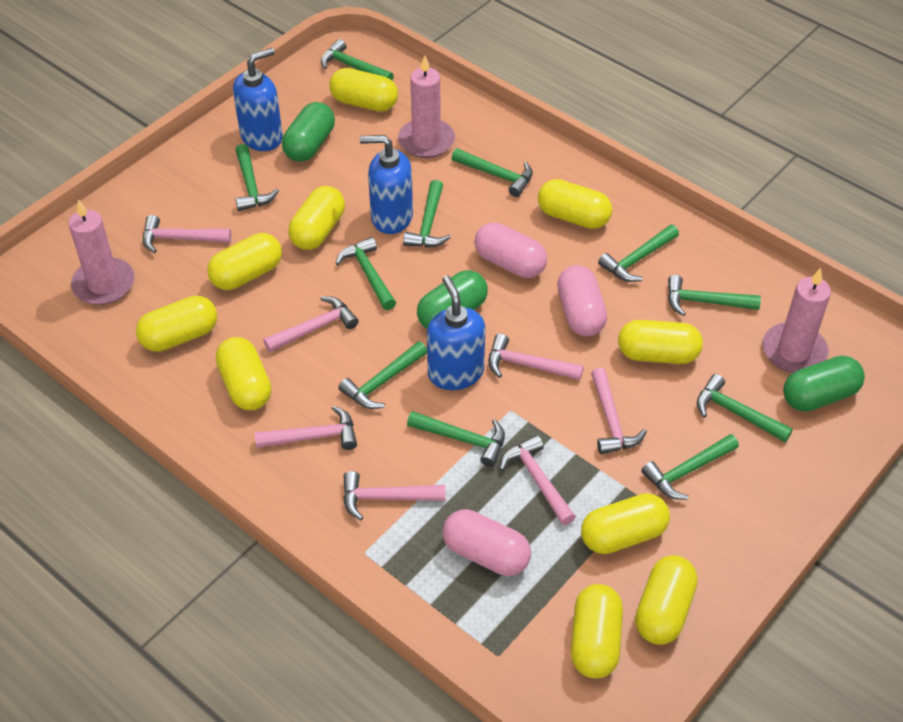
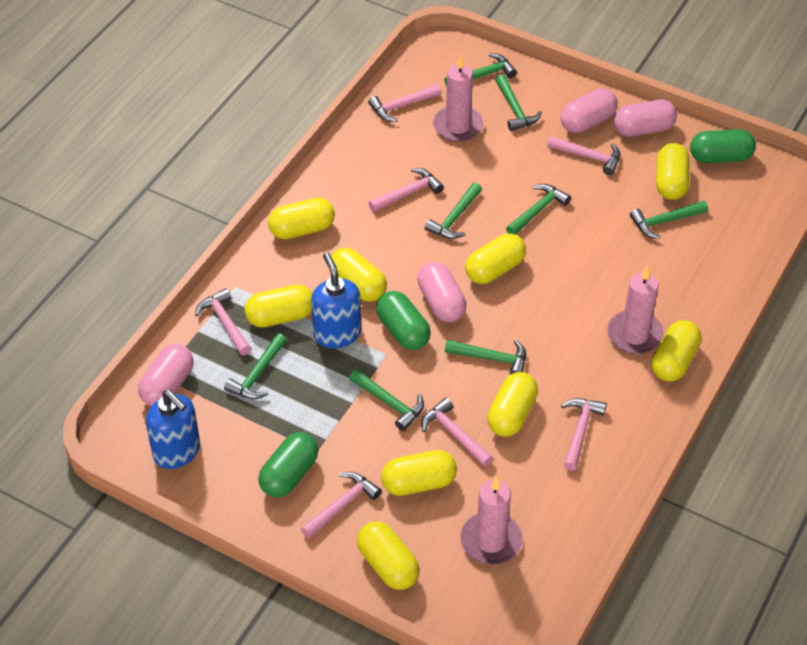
blue soap dispenser: [233,48,283,151] [360,135,413,234] [427,276,485,390] = 3 -> [146,390,200,469] [311,252,361,348] = 2
green hammer: [235,144,279,211] [321,39,394,80] [335,237,396,310] [338,341,427,409] [403,180,451,247] [407,411,505,467] [451,148,533,197] [598,225,679,282] [641,434,739,500] [668,275,761,316] [697,374,793,442] = 11 -> [224,333,287,399] [349,369,424,431] [424,182,482,239] [444,53,517,87] [445,340,526,375] [495,74,542,131] [506,184,571,235] [630,201,708,239] = 8
pink capsule: [443,509,531,576] [474,222,547,278] [557,265,607,336] = 3 -> [138,344,194,406] [418,262,466,322] [561,88,618,133] [614,99,677,137] = 4
yellow capsule: [136,296,217,352] [207,233,282,290] [216,337,272,410] [288,186,345,250] [329,68,398,112] [538,179,612,229] [571,584,623,679] [581,493,670,554] [618,320,703,364] [635,555,698,645] = 10 -> [245,284,313,328] [268,198,335,239] [329,248,387,302] [357,522,420,590] [381,450,457,496] [465,233,526,284] [487,372,538,437] [651,320,701,381] [656,143,689,200] = 9

